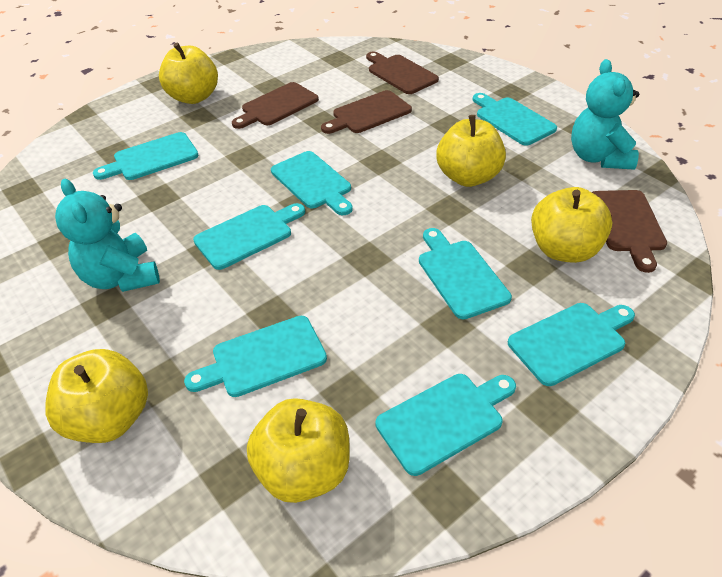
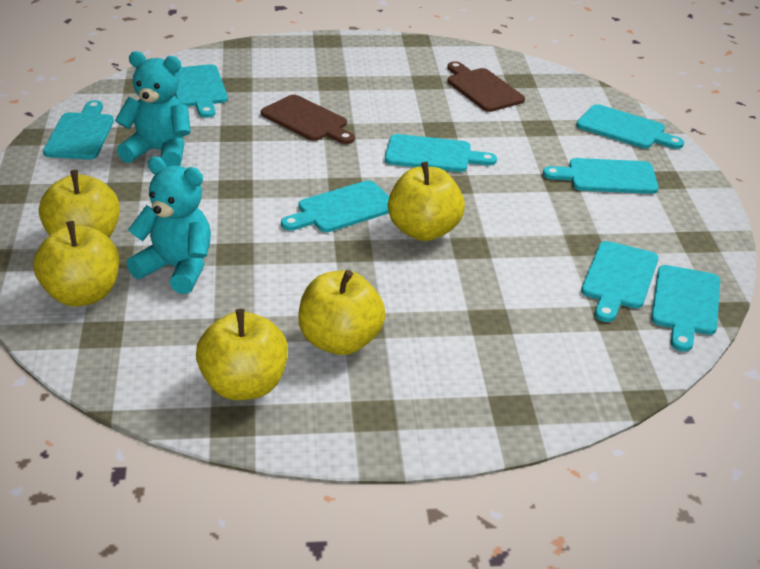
brown cutting board: [232,82,319,129] [321,90,412,134] [366,51,439,94] [592,190,667,273] = 4 -> [261,95,355,144] [447,61,525,112] = 2

